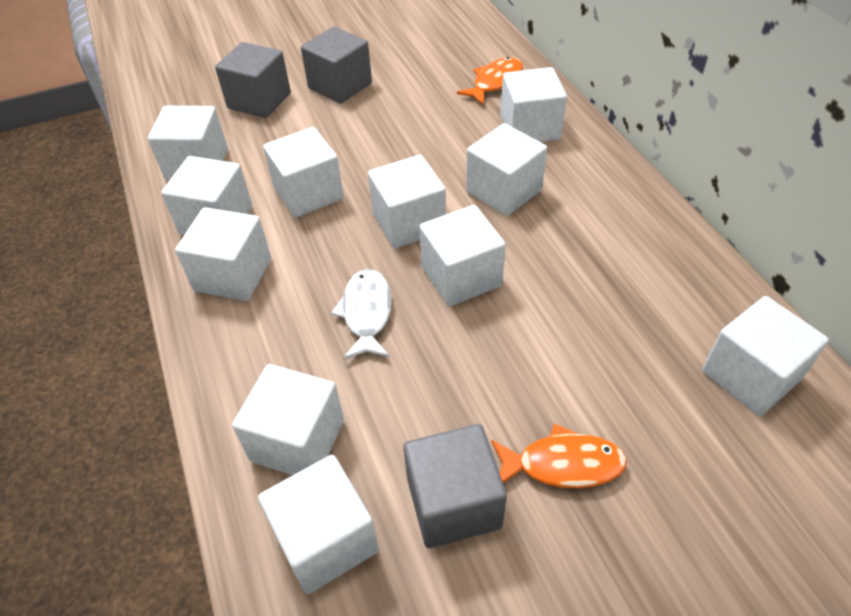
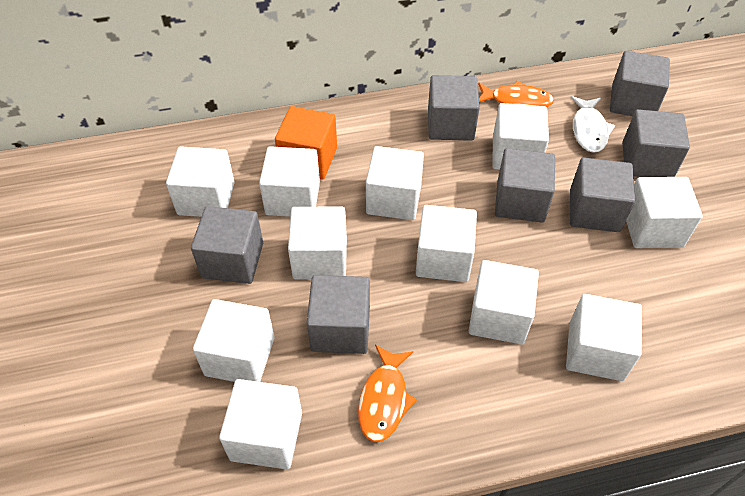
grey cube: [215,42,291,118] [301,27,372,104] [403,424,507,548] = 3 -> [191,206,263,284] [307,275,370,354] [428,75,480,141] [495,148,555,223] [570,158,635,232] [610,51,670,116] [622,109,690,177] = 7
orange cube: none = 0 -> [275,106,337,180] = 1

